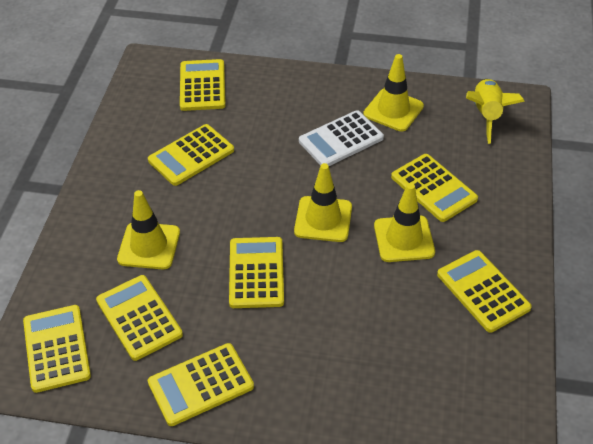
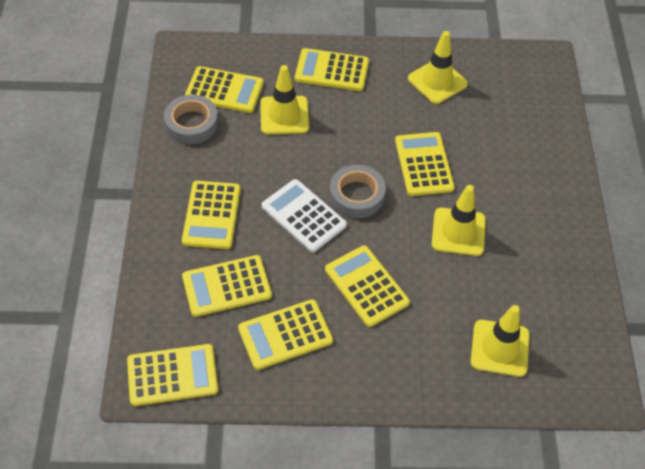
grey tape: none = 0 -> [164,95,218,144] [329,165,386,218] = 2
yellow rocket: [466,79,525,144] = 1 -> none = 0

